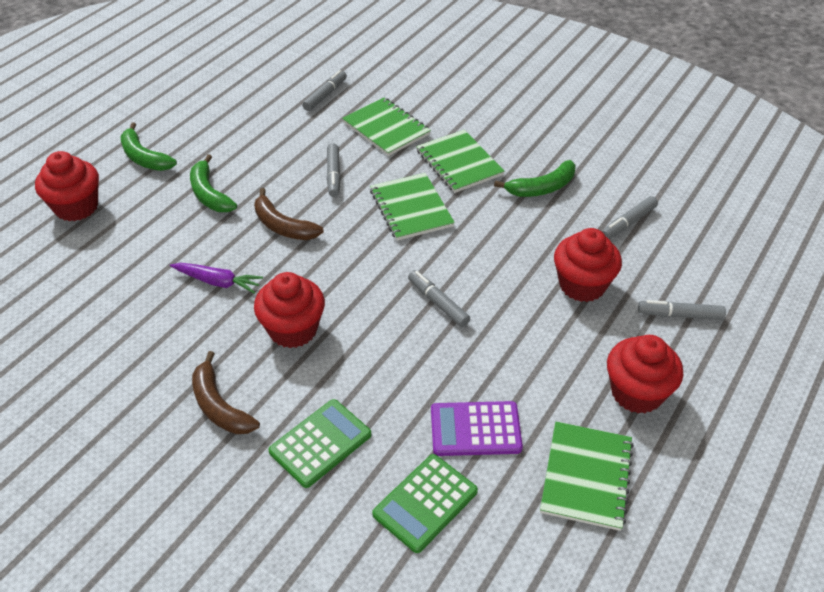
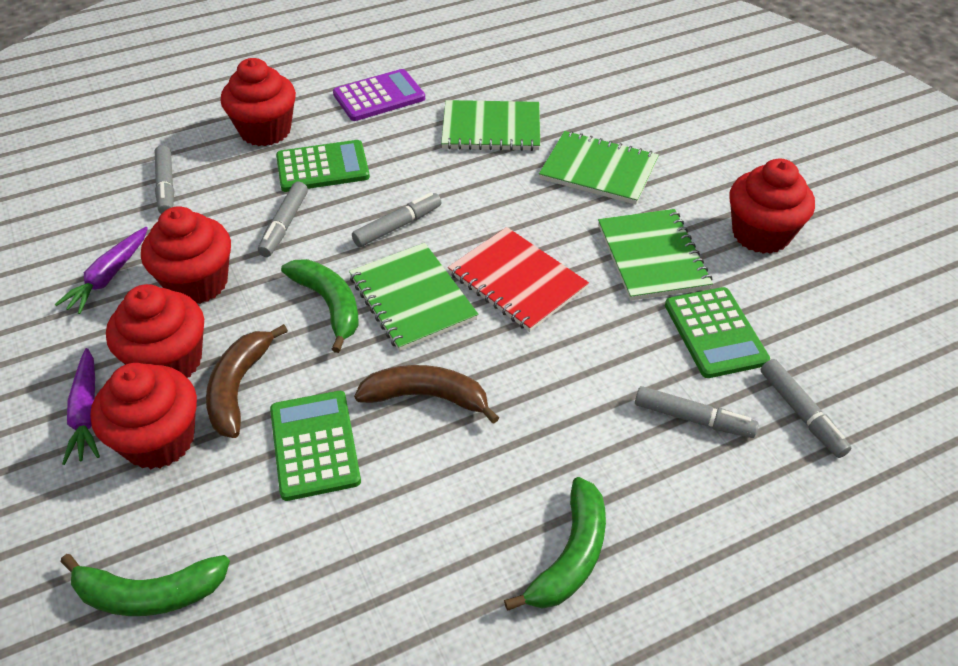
green calculator: [269,399,371,488] [372,454,478,553] = 2 -> [270,391,361,501] [276,140,370,192] [665,287,770,378] = 3
purple carrot: [170,263,263,294] = 1 -> [55,227,148,314] [62,348,100,465] = 2
red cupcake: [35,151,99,221] [254,272,325,348] [554,228,622,302] [607,335,683,414] = 4 -> [90,363,197,469] [106,284,204,378] [141,206,231,304] [221,58,296,146] [730,158,815,254] = 5
red notebook: none = 0 -> [448,227,589,332] = 1

